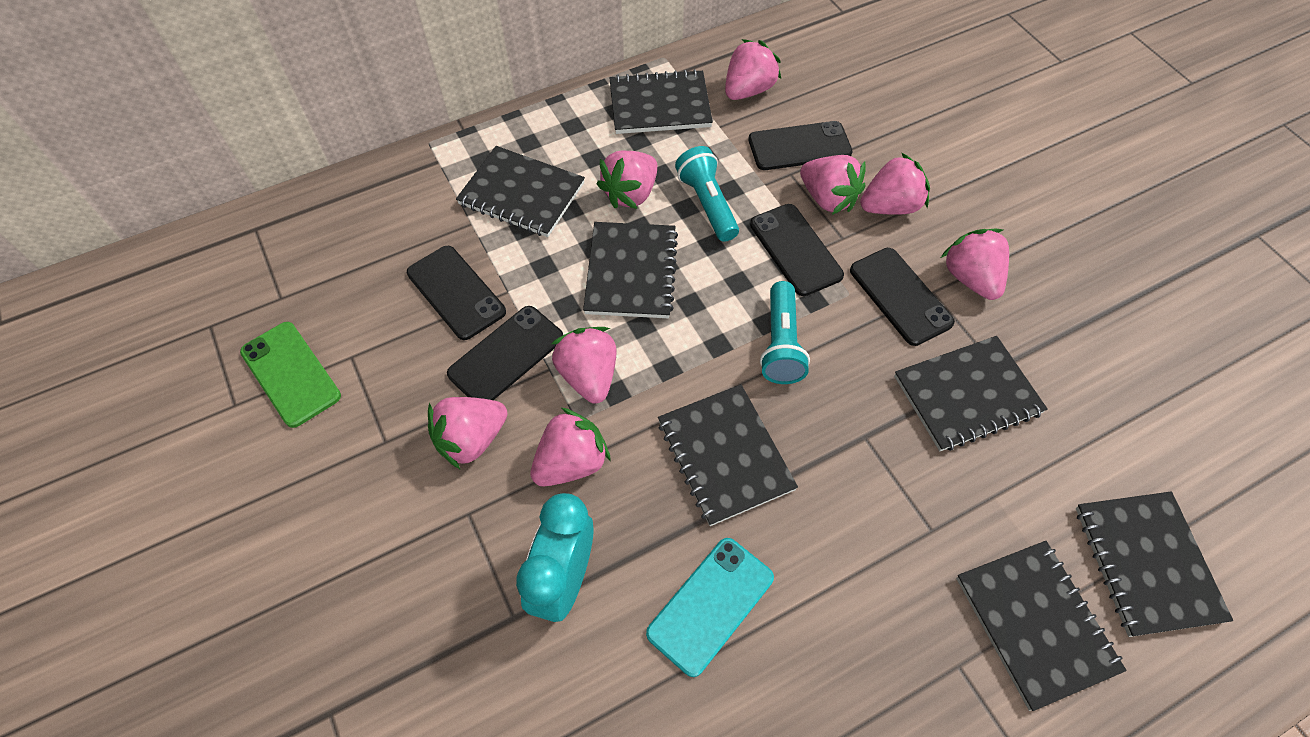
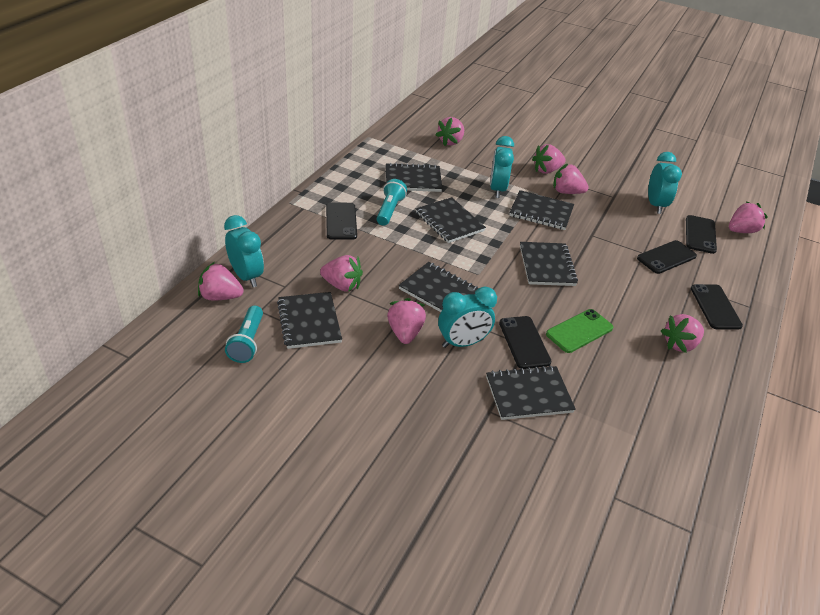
turquoise clock: [516,493,594,622] = 1 -> [224,215,264,287] [438,287,497,348] [490,136,514,198] [648,152,682,214] = 4
turquoise phone: [646,538,774,677] = 1 -> none = 0

